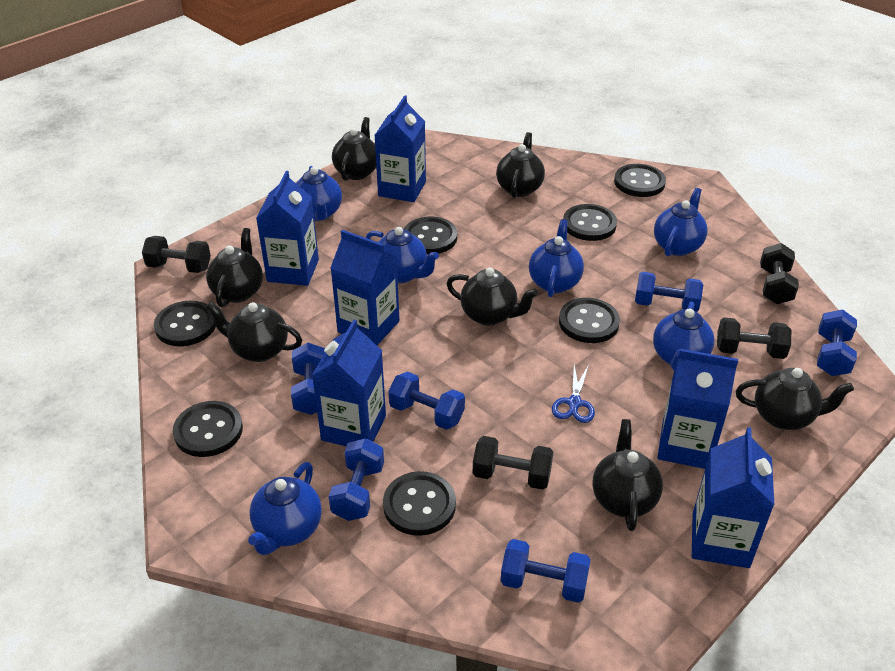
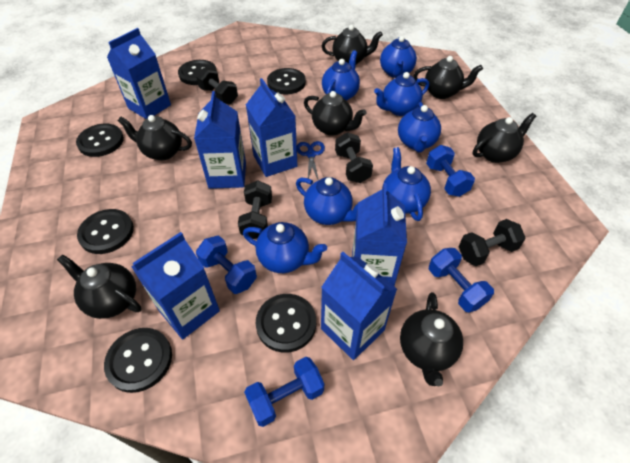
black button: [154,301,216,346] [173,401,243,457] [383,471,456,536] [404,217,457,254] [559,298,620,343] [563,204,617,241] [614,164,666,197] = 7 -> [76,124,124,157] [77,209,134,254] [104,328,172,393] [178,60,217,85] [256,294,316,353] [267,68,306,95] = 6
blue dumbbell: [291,343,325,415] [328,438,384,521] [388,372,465,430] [501,539,591,603] [635,272,703,312] [817,309,857,376] = 6 -> [196,236,257,294] [244,357,324,427] [426,145,475,197] [429,248,494,313] = 4
blue teapot: [248,462,322,555] [296,166,342,221] [366,227,439,283] [529,219,584,297] [653,301,714,370] [654,188,708,256] = 6 -> [243,222,327,273] [296,177,358,225] [322,50,360,101] [374,72,429,116] [380,36,417,78] [382,147,431,221] [398,102,441,153] = 7

